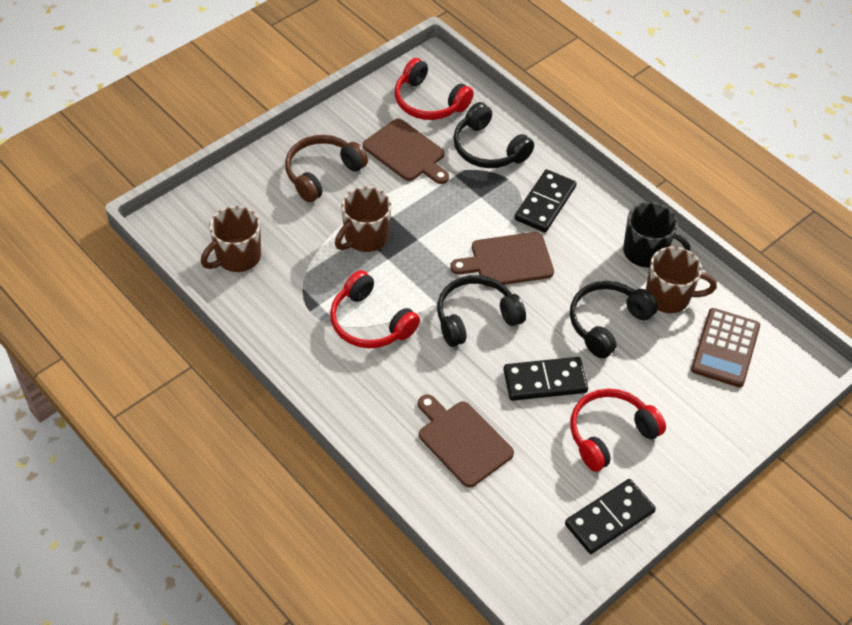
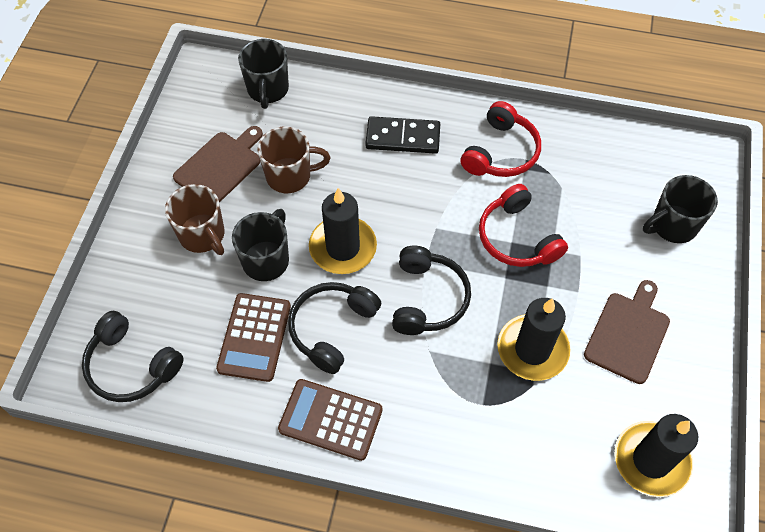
black candle: none = 0 -> [309,188,377,274] [497,298,571,381] [615,414,698,497] = 3
black domino: [503,357,588,401] [515,169,577,232] [565,479,656,554] = 3 -> [365,116,440,154] = 1
black mug: [623,202,690,268] = 1 -> [232,209,289,281] [238,39,289,109] [643,175,718,243] = 3
brown calculator: [691,308,760,387] = 1 -> [216,293,291,382] [278,379,383,461] = 2
brown cutting board: [363,119,449,184] [418,394,514,488] [450,232,554,287] = 3 -> [173,126,263,203] [584,280,670,384] = 2
brown headphones: [285,135,368,202] = 1 -> none = 0
brown mug: [201,206,261,272] [335,187,391,252] [646,246,717,313] = 3 -> [165,184,225,255] [257,126,330,193] = 2
red headphones: [330,270,420,348] [395,58,474,120] [570,389,666,472] = 3 -> [460,101,541,177] [479,184,568,267] = 2

